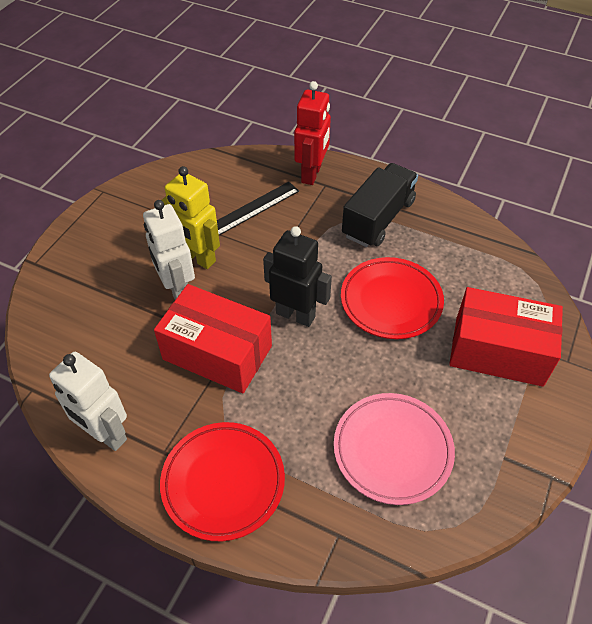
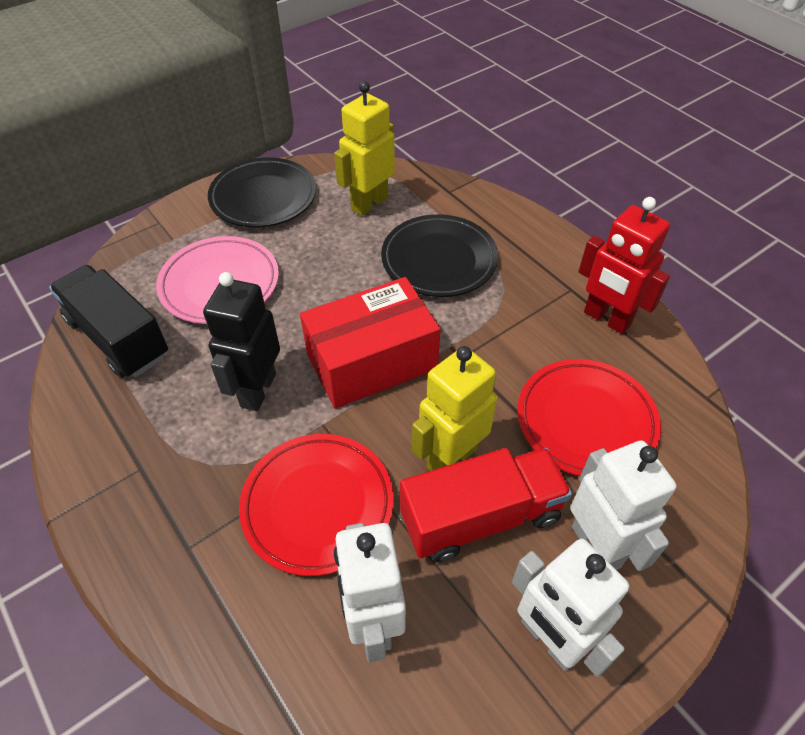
black plate: none = 0 -> [208,157,316,228] [381,214,498,297] = 2
black ruler: [217,182,299,235] = 1 -> none = 0
red box: [154,284,272,393] [449,287,563,387] = 2 -> [300,277,441,409] = 1
red truck: none = 0 -> [400,448,572,562] = 1
white robot: [49,352,127,451] [143,200,195,300] = 2 -> [334,523,406,662] [512,539,630,677] [570,440,677,571] = 3
yellow robot: [162,166,220,269] = 1 -> [334,81,395,216] [412,346,497,471] = 2

